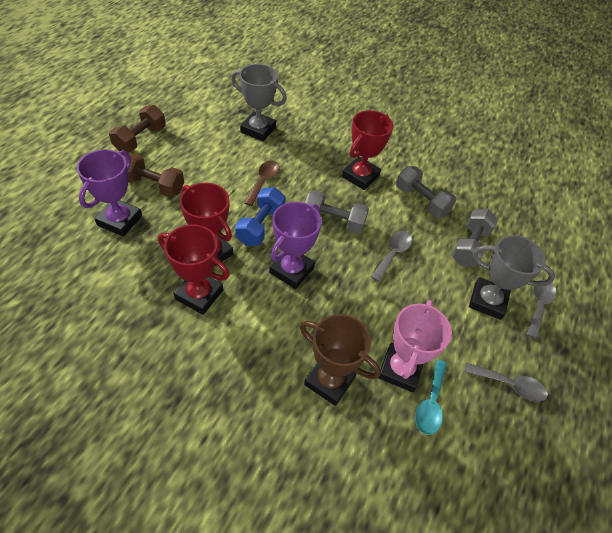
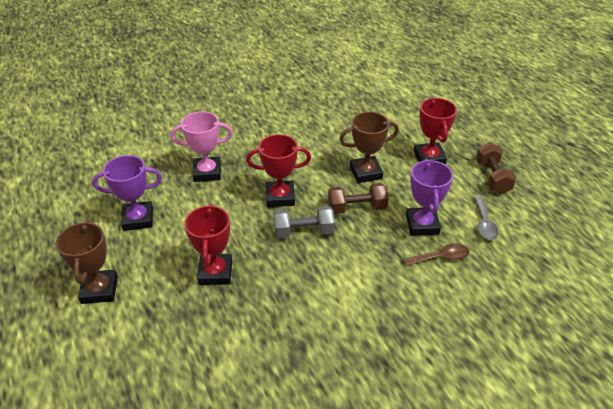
blue dumbbell: [235,187,285,246] = 1 -> none = 0
brown trophy: [300,314,381,406] = 1 -> [56,220,118,304] [339,112,399,183] = 2
grey dumbbell: [305,190,369,234] [396,166,456,218] [452,209,498,267] = 3 -> [273,206,335,238] = 1
grey spoon: [371,231,412,282] [464,362,548,402] [526,280,556,339] = 3 -> [474,196,499,240] = 1
grey trophy: [231,64,287,141] [469,235,555,320] = 2 -> none = 0
turquoise spoon: [415,359,447,435] = 1 -> none = 0

